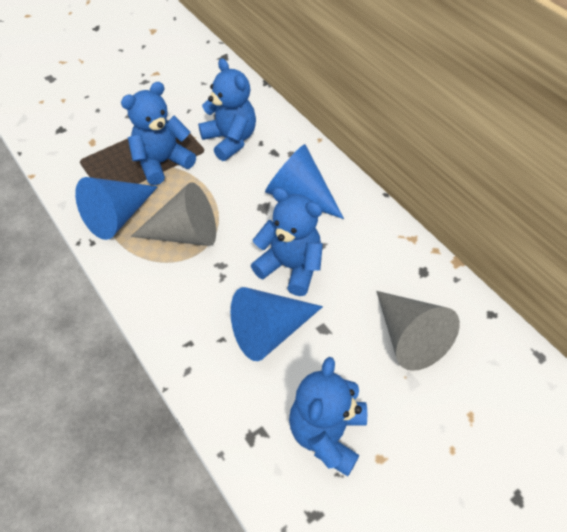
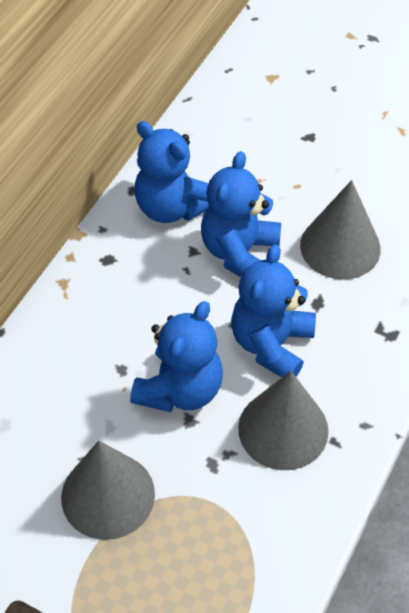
blue cone: [75,177,158,240] [231,287,323,361] [265,144,344,219] = 3 -> none = 0
grey cone: [131,182,216,246] [377,291,460,371] = 2 -> [61,441,155,540] [238,371,329,470] [300,180,381,280] = 3

